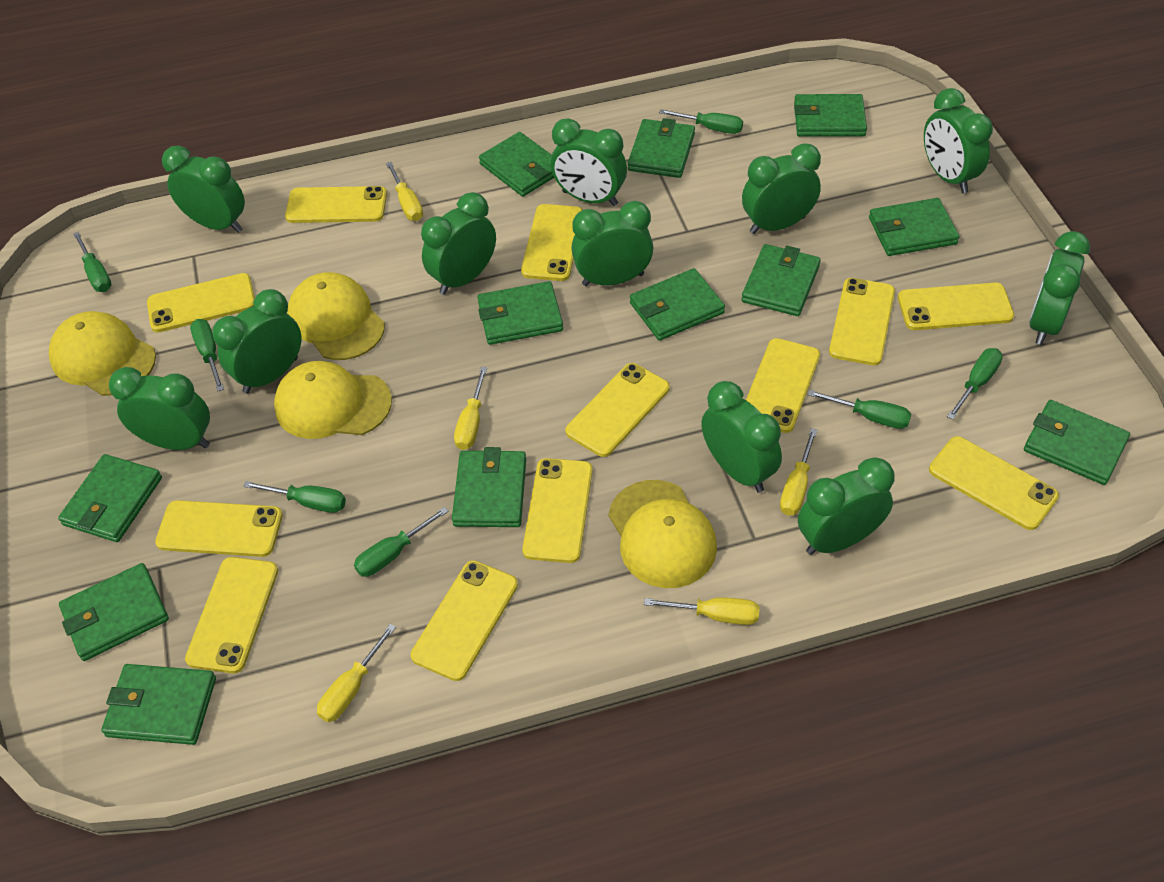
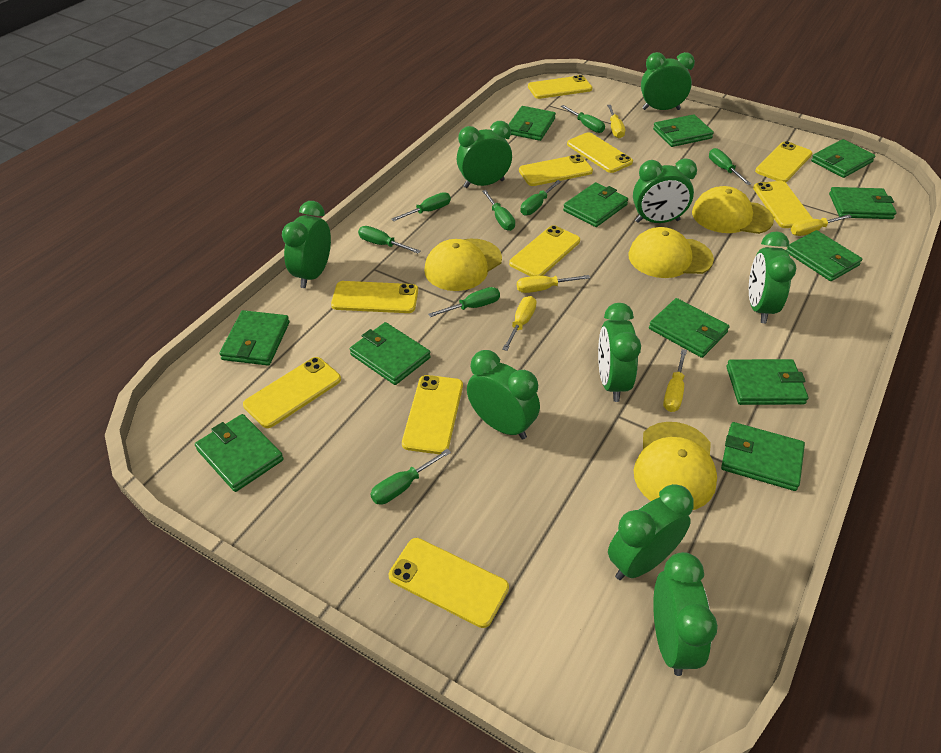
green clock: [109,367,210,450] [162,145,245,233] [212,289,302,394] [421,192,496,295] [551,118,627,206] [571,201,653,286] [701,381,782,493] [742,143,821,234] [798,457,895,555] [924,88,993,193] [1029,231,1090,345] = 11 -> [282,201,331,288] [457,121,512,188] [467,350,540,440] [598,303,641,402] [608,484,694,580] [633,158,697,223] [641,52,695,110] [653,552,718,676] [749,231,797,323] = 9
green screwdriver: [73,232,112,292] [190,319,224,391] [243,481,346,513] [354,507,449,577] [659,109,743,134] [808,390,911,429] [947,348,1003,420] = 7 -> [358,226,420,254] [370,449,451,505] [391,192,451,221] [428,287,500,317] [482,190,515,231] [521,180,561,215] [561,105,605,133] [709,148,751,185] = 8
yellow phone: [147,273,255,332] [155,500,283,557] [185,557,278,674] [285,186,387,223] [410,560,518,681] [521,204,583,281] [522,458,593,563] [565,363,670,457] [746,338,820,433] [829,278,895,365] [898,283,1014,330] [929,436,1059,530] = 12 -> [243,357,341,428] [331,281,418,313] [389,538,509,628] [402,375,463,454] [509,225,580,276] [519,154,593,186] [528,75,592,99] [567,132,633,173] [753,181,813,228] [755,141,812,182] = 10

